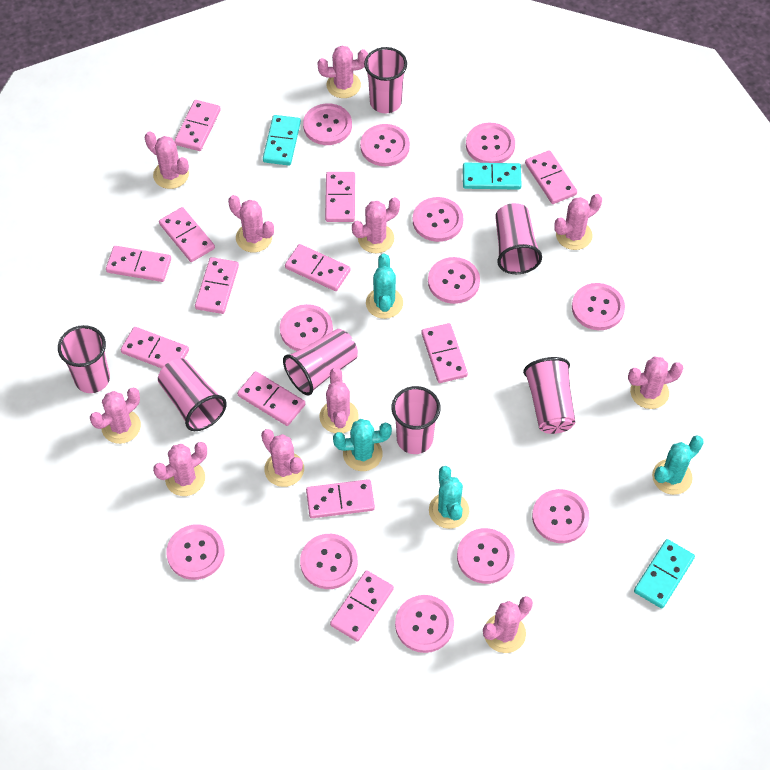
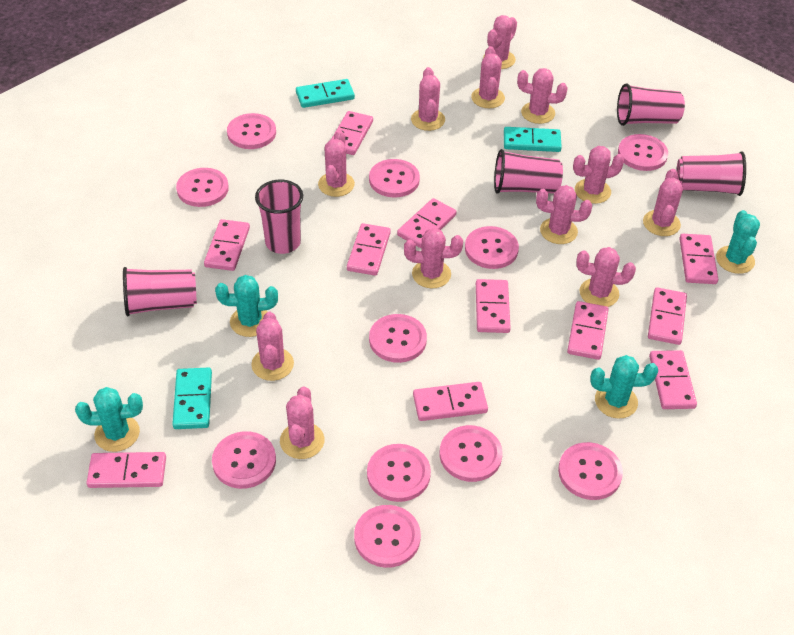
pink button: [166,524,224,580] [280,304,333,351] [300,534,358,589] [303,103,352,145] [360,124,410,166] [395,595,454,653] [413,197,463,242] [428,257,480,304] [457,528,515,584] [466,123,515,163] [532,489,589,543] [572,283,625,330] = 12 -> [176,168,229,207] [212,431,276,489] [227,113,276,149] [354,505,421,568] [367,444,431,502] [369,159,420,198] [369,314,427,363] [440,425,503,482] [465,226,519,269] [558,442,623,500] [618,134,668,171] = 11
pink cactus: [90,388,141,444] [145,131,189,189] [153,442,207,496] [228,195,274,252] [261,429,304,487] [317,46,368,98] [319,368,359,433] [352,197,400,253] [483,596,533,653] [554,194,602,250] [628,357,683,409] = 11 -> [251,312,294,381] [280,386,324,459] [318,130,355,197] [404,228,463,288] [411,67,445,131] [471,46,505,108] [483,15,517,69] [517,68,568,124] [536,185,592,244] [573,146,624,204] [576,247,636,307] [643,169,683,236] = 12
pink cup: [58,325,110,393] [158,359,227,431] [283,329,358,395] [364,47,407,113] [391,386,441,454] [495,203,542,274] [523,357,575,434] = 7 -> [123,267,197,316] [255,179,303,254] [494,149,563,194] [617,83,685,126] [676,151,746,196] = 5
pink domino: [106,246,171,282] [121,327,189,368] [159,207,215,262] [174,100,221,151] [195,257,239,314] [237,371,305,426] [285,244,351,291] [306,479,375,518] [325,172,355,222] [330,570,394,642] [422,323,468,383] [525,150,577,204] = 12 -> [86,452,166,488] [204,219,250,271] [332,111,373,155] [347,223,391,276] [397,198,456,248] [413,382,488,421] [476,279,511,333] [567,301,609,360] [648,287,687,345] [649,350,697,409] [679,234,718,284] = 11

